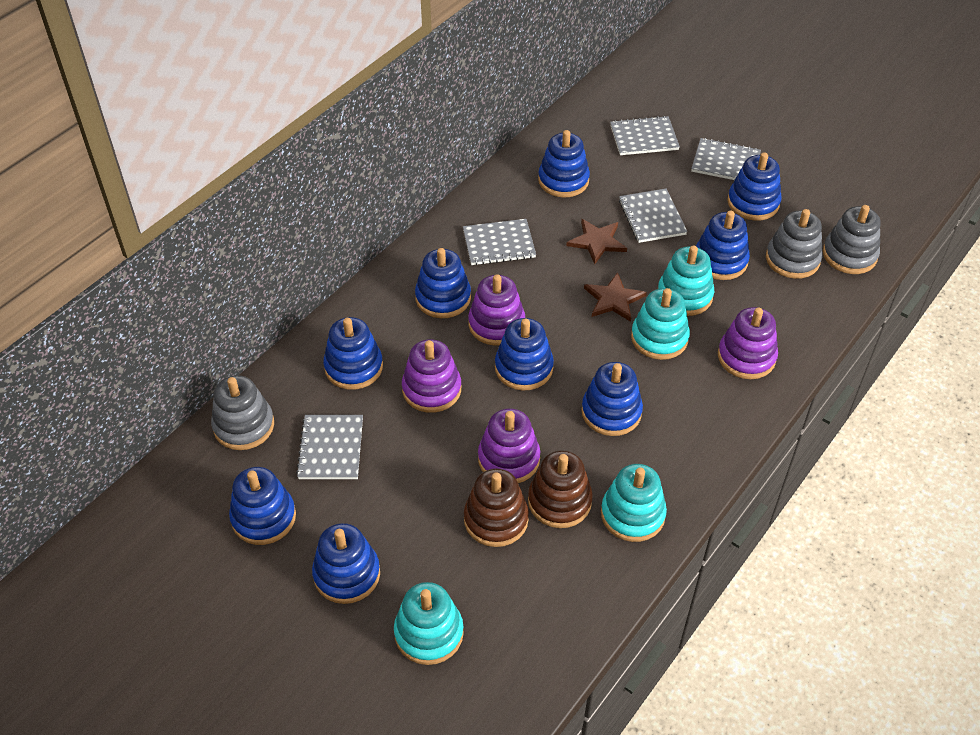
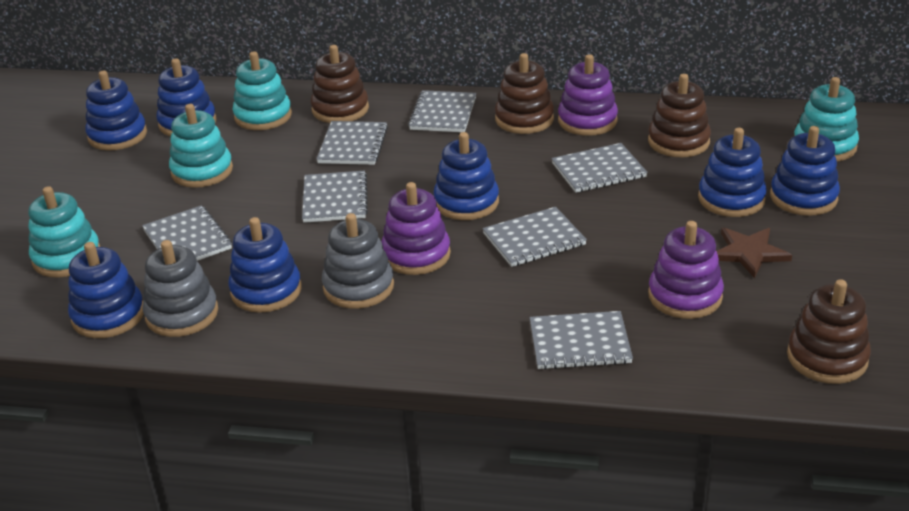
blue stacking toy: [229,467,296,545] [312,523,380,604] [323,317,383,390] [415,248,471,318] [495,318,554,391] [538,130,590,198] [581,362,643,436] [696,210,750,280] [727,152,782,221] = 9 -> [68,242,143,338] [85,70,147,151] [156,58,217,136] [229,217,302,313] [433,132,499,220] [698,128,767,217] [770,126,840,216] = 7
brown stacking toy: [464,469,529,547] [528,450,593,528] = 2 -> [311,45,369,123] [495,53,554,134] [648,74,711,157] [787,279,871,384] = 4
brown star: [566,219,627,264] [584,272,647,322] = 2 -> [717,227,792,278] = 1
grey notebook: [296,415,363,479] [463,219,536,265] [610,116,680,155] [619,188,687,243] [691,138,761,180] = 5 -> [142,205,232,261] [302,171,368,223] [317,121,388,165] [408,90,476,132] [482,207,587,267] [530,311,633,370] [552,143,648,193] = 7
grey stacking toy: [211,375,274,450] [766,209,823,279] [823,205,881,274] = 3 -> [142,240,218,337] [322,213,394,309] = 2
purple stacking toy: [402,339,461,413] [468,274,525,346] [478,408,540,483] [718,307,778,379] = 4 -> [381,182,451,275] [558,54,618,136] [648,221,724,319] = 3

